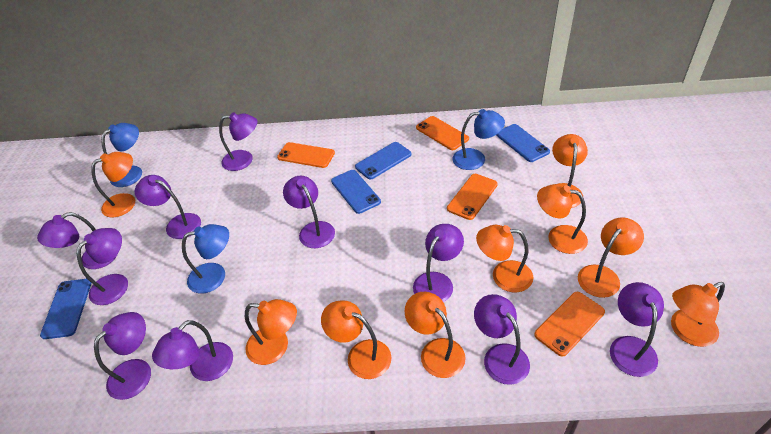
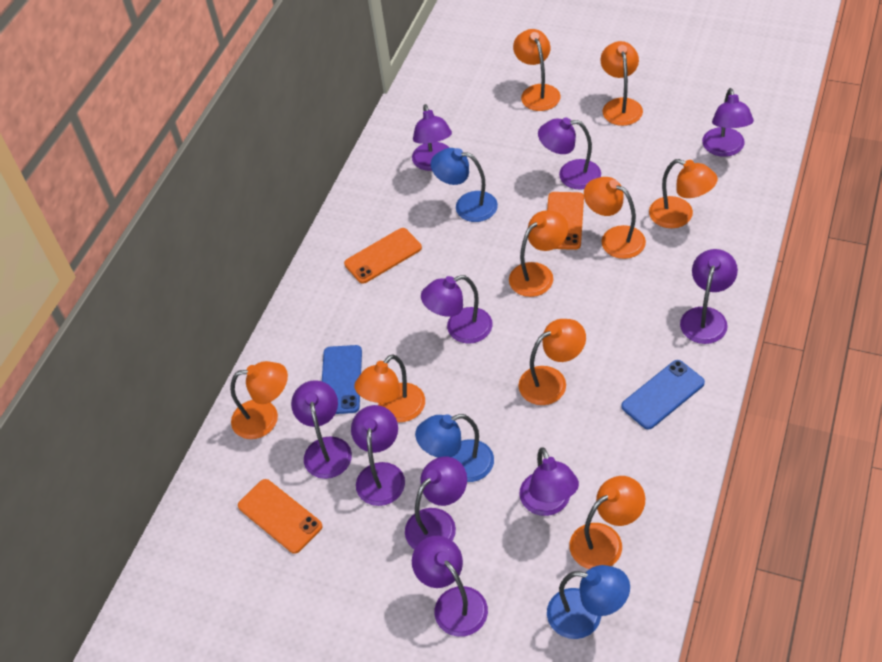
blue phone: [40,279,92,339] [331,170,381,214] [355,142,411,179] [496,124,550,162] = 4 -> [322,345,362,414] [621,360,705,430] = 2
orange phone: [277,142,335,168] [416,116,469,150] [447,174,498,220] [534,292,605,357] = 4 -> [238,479,323,554] [344,228,422,284] [547,192,584,250] = 3

